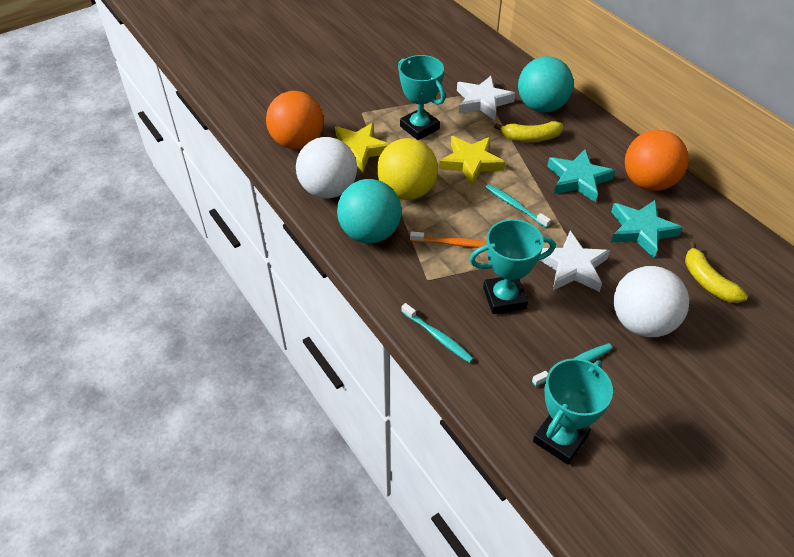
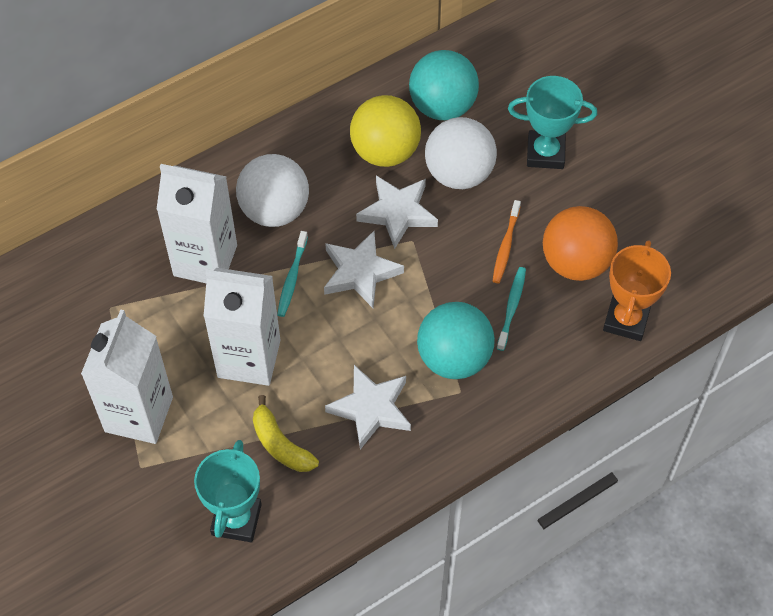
orange ball: [266,91,324,149] [625,130,689,191] = 2 -> [543,206,618,281] = 1
orange trophy: none = 0 -> [603,240,671,341] = 1
turquoise star: [547,150,616,203] [611,200,683,258] = 2 -> none = 0
turquoise toothbrush: [401,303,474,363] [485,184,551,228] [532,343,613,387] = 3 -> [277,231,308,317] [497,267,526,351] = 2
turquoise trophy: [398,55,445,140] [469,219,555,314] [533,358,613,464] = 3 -> [194,440,262,542] [508,76,597,169] = 2
white carton: none = 0 -> [81,309,173,444] [156,164,237,283] [203,268,281,386] = 3
white star: [457,76,516,120] [540,231,610,292] = 2 -> [324,231,404,308] [325,365,411,450] [356,176,438,249] = 3
yellow banana: [494,121,563,142] [685,242,748,303] = 2 -> [253,395,319,472] = 1
yellow star: [335,123,389,172] [439,136,505,186] = 2 -> none = 0

